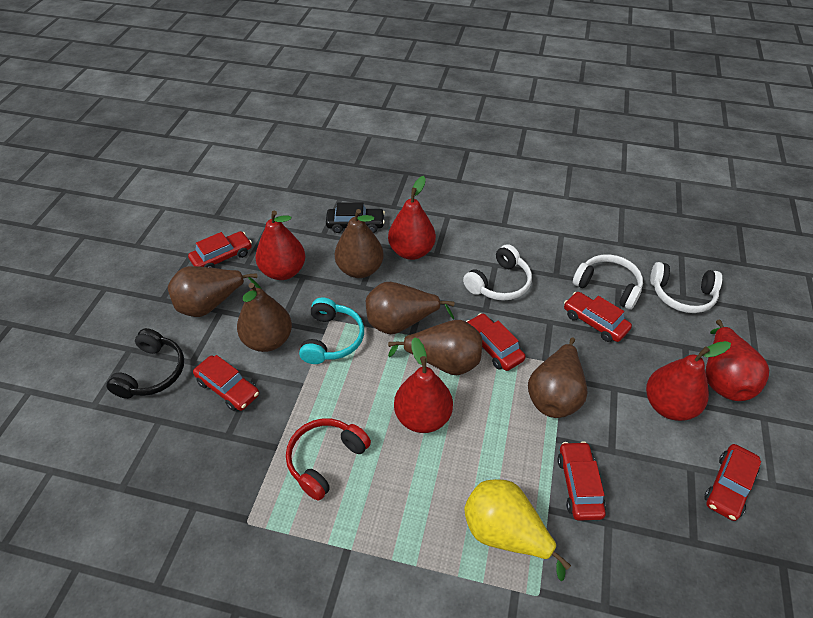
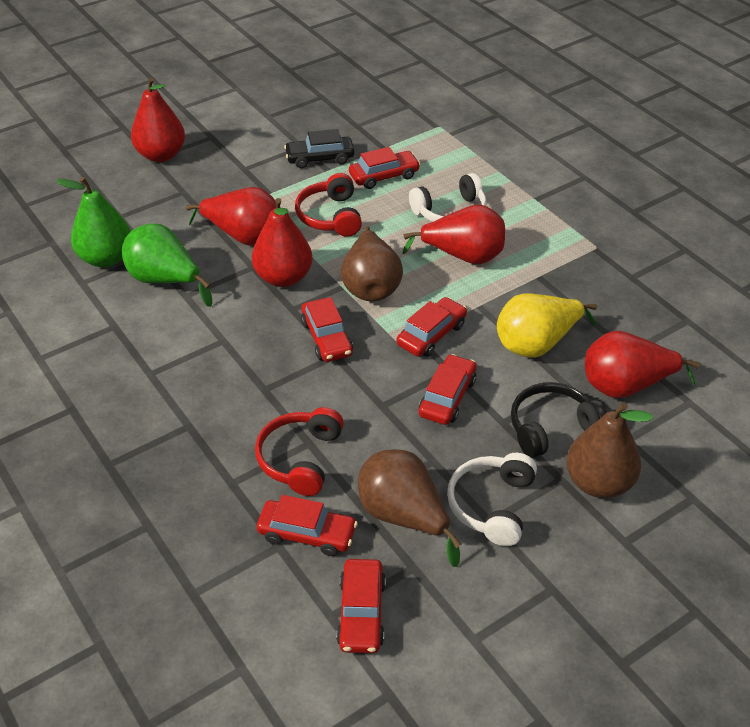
brown pear: [168,266,261,317] [237,283,292,352] [335,209,384,278] [366,282,455,334] [388,320,482,375] [528,338,587,418] = 6 -> [341,226,403,302] [358,449,462,567] [566,402,653,498] = 3
green pear: none = 0 -> [56,177,131,267] [122,223,213,307] = 2
red headphones: [286,418,371,501] = 1 -> [255,407,344,496] [295,173,362,237] = 2
turquoise headphones: [299,297,364,364] = 1 -> none = 0
white headphones: [463,244,532,301] [573,254,643,310] [650,262,722,313] = 3 -> [409,173,487,222] [447,453,537,546] = 2

